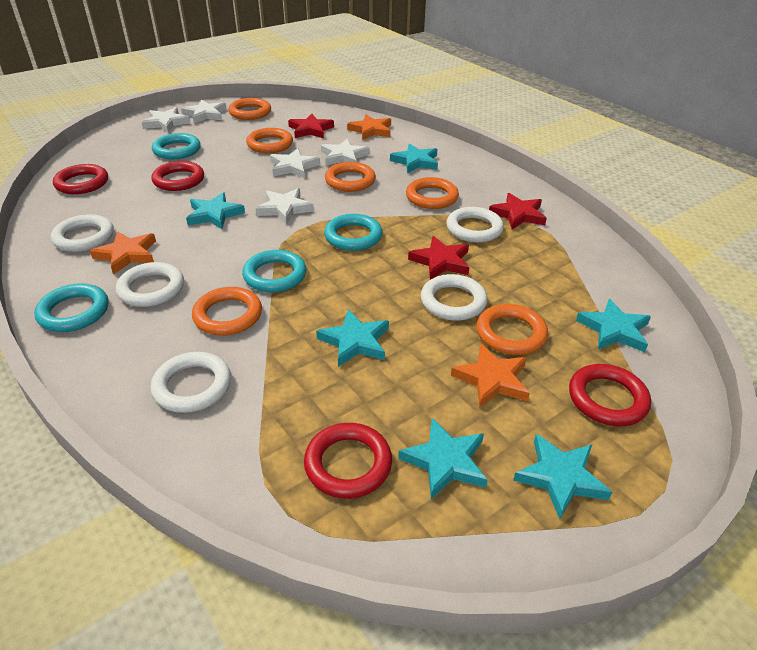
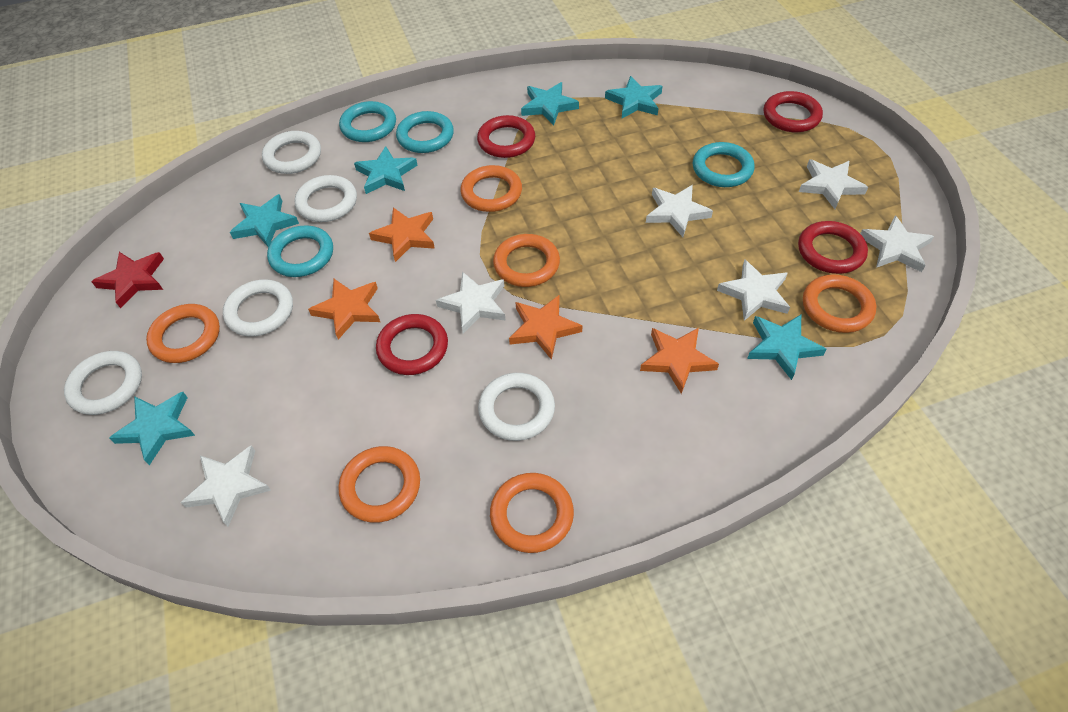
orange star: [90,231,156,275] [347,115,391,140] [451,344,530,408] = 3 -> [308,279,380,340] [369,207,435,262] [509,295,583,360] [640,328,719,394] = 4
red star: [288,114,334,139] [408,236,470,280] [489,193,547,229] = 3 -> [91,252,164,309] = 1
white star: [142,107,190,132] [181,99,227,124] [256,188,314,224] [270,148,320,178] [321,139,370,165] = 5 -> [181,445,271,527] [436,272,506,333] [646,185,713,237] [717,260,790,321] [799,159,868,209] [860,215,934,272] = 6

